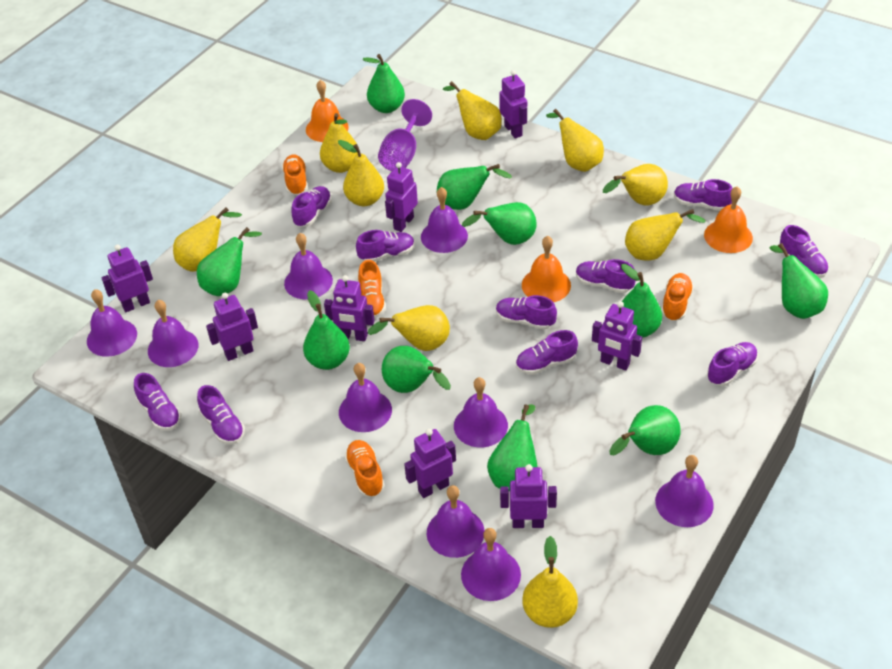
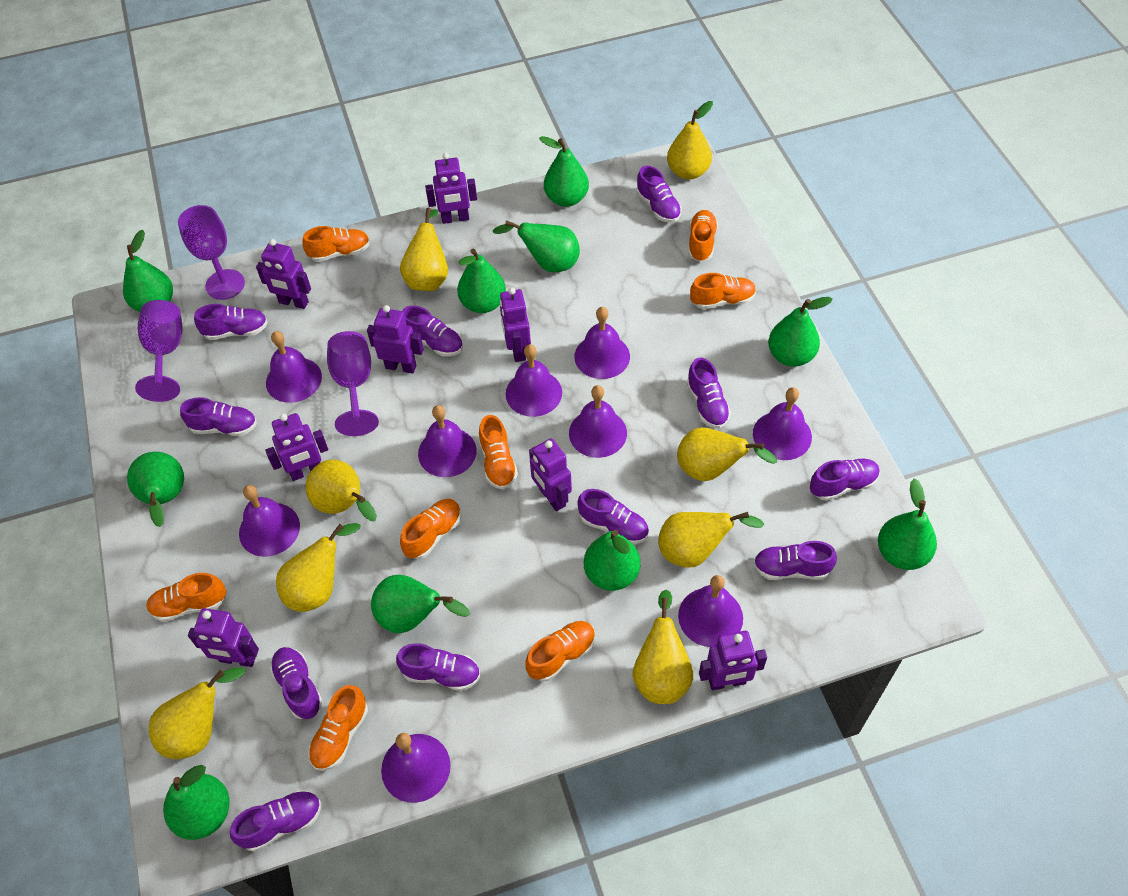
orange bell: [306,80,349,142] [522,236,571,302] [704,187,753,253] = 3 -> none = 0
orange shoe: [282,155,308,195] [344,440,385,497] [358,260,386,318] [662,273,694,321] = 4 -> [146,573,226,622] [302,226,370,262] [308,685,368,771] [400,499,461,559] [479,415,518,489] [525,621,595,681] [688,210,718,262] [690,273,756,309] = 8
purple goblet: [378,99,432,171] = 1 -> [135,300,182,402] [178,205,245,300] [327,331,379,436] = 3
purple shoe: [134,373,181,431] [197,385,245,444] [291,186,332,227] [356,230,415,262] [496,295,557,330] [516,330,578,375] [576,259,636,293] [674,179,732,211] [707,342,758,386] [780,225,829,278] = 10 -> [180,397,257,436] [194,304,268,340] [230,790,321,852] [270,647,323,719] [396,643,480,691] [402,306,463,357] [577,489,649,545] [637,166,682,223] [687,358,731,429] [753,541,837,580] [810,458,880,501] = 11
yellow pear: [173,207,242,272] [320,113,358,173] [338,140,384,206] [368,305,450,351] [443,81,502,140] [522,536,578,628] [546,109,604,172] [603,164,668,206] [625,209,706,261] = 9 -> [149,667,246,759] [276,523,360,612] [306,459,377,521] [400,208,448,291] [633,590,693,704] [658,512,764,567] [667,101,713,180] [677,427,777,481] = 8

